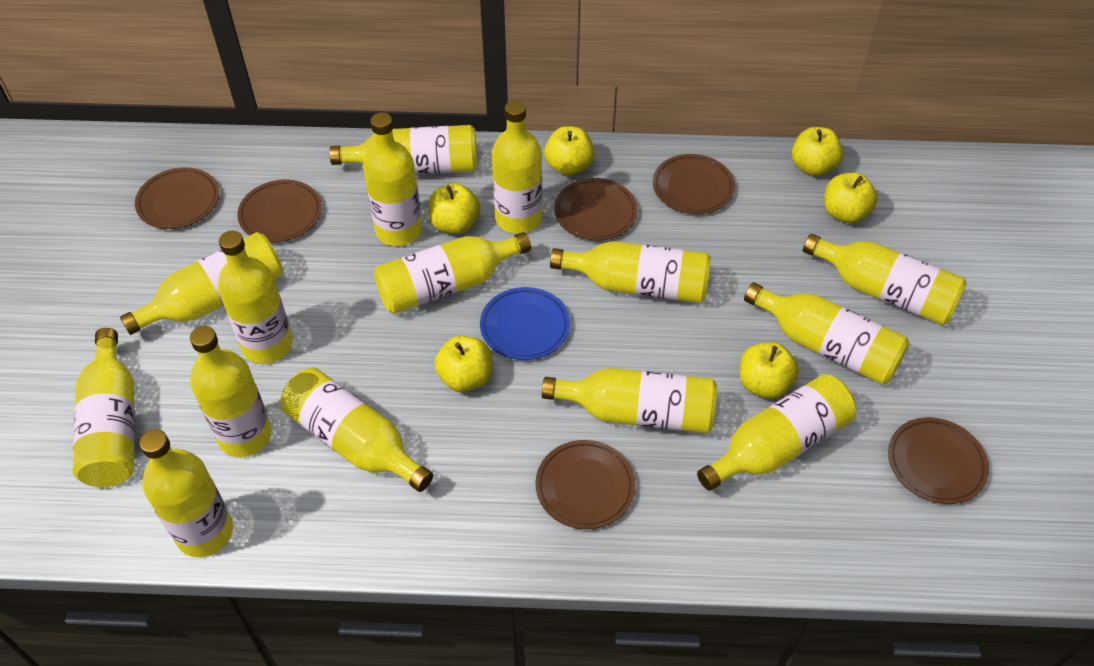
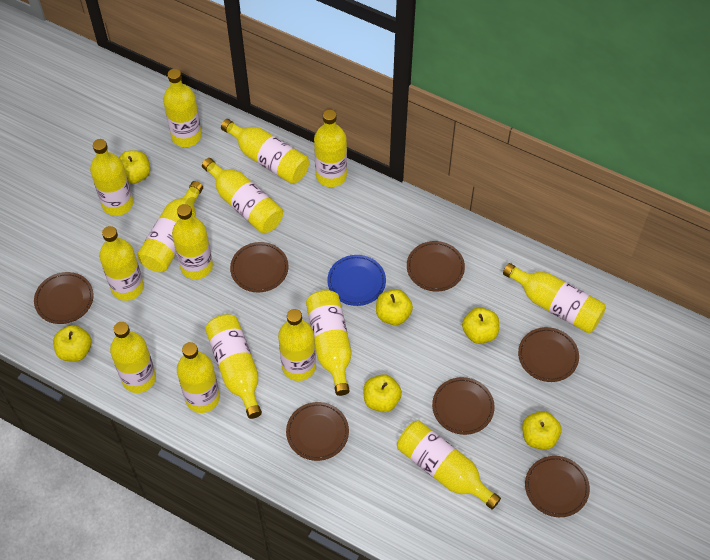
brown plate: [135,167,219,229] [237,180,322,242] [536,440,635,529] [554,178,638,241] [653,154,735,214] [888,417,989,504] = 6 -> [34,272,94,324] [230,242,288,293] [286,402,349,461] [407,241,465,291] [432,377,495,435] [518,327,579,382] [525,456,590,517] = 7

